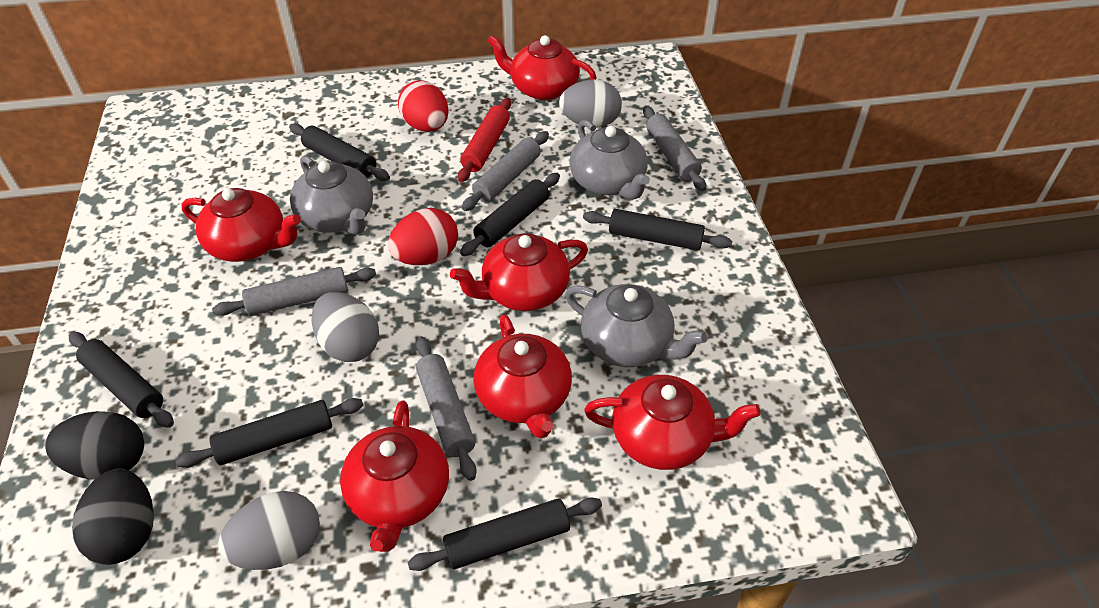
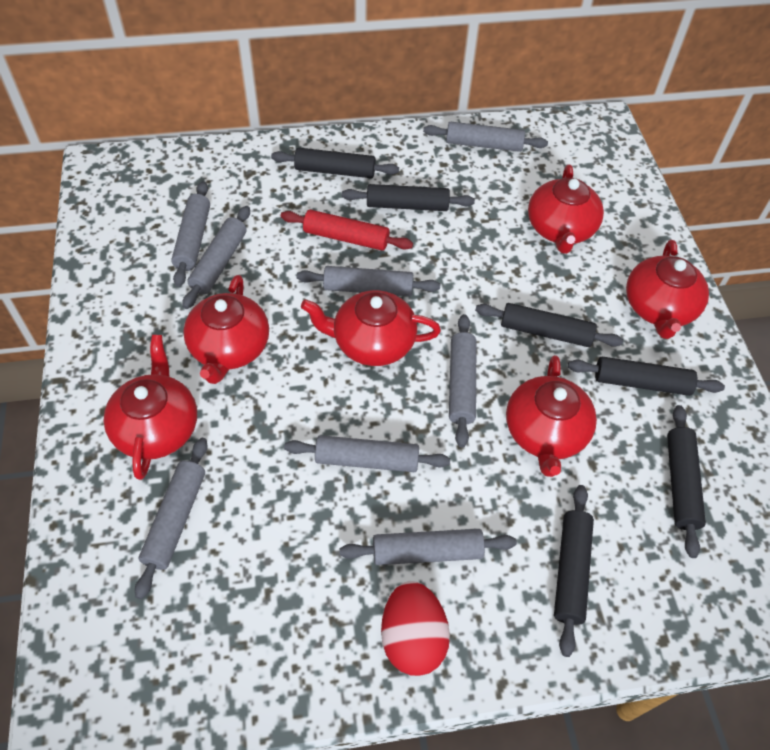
black egg: [45,411,144,480] [72,469,154,565] = 2 -> none = 0
grey egg: [218,491,320,570] [312,292,379,362] [559,79,622,128] = 3 -> none = 0
grey rolling pin: [212,267,376,316] [416,336,477,481] [462,131,549,211] [643,106,706,191] = 4 -> [135,438,208,599] [171,181,210,287] [182,206,250,309] [284,435,450,472] [297,266,440,296] [339,529,517,565] [423,122,548,152] [449,314,477,448] = 8
grey teapot: [290,155,373,235] [565,284,707,367] [570,120,650,200] = 3 -> none = 0
red egg: [388,208,458,265] [398,80,449,132] = 2 -> [381,581,450,676] = 1

